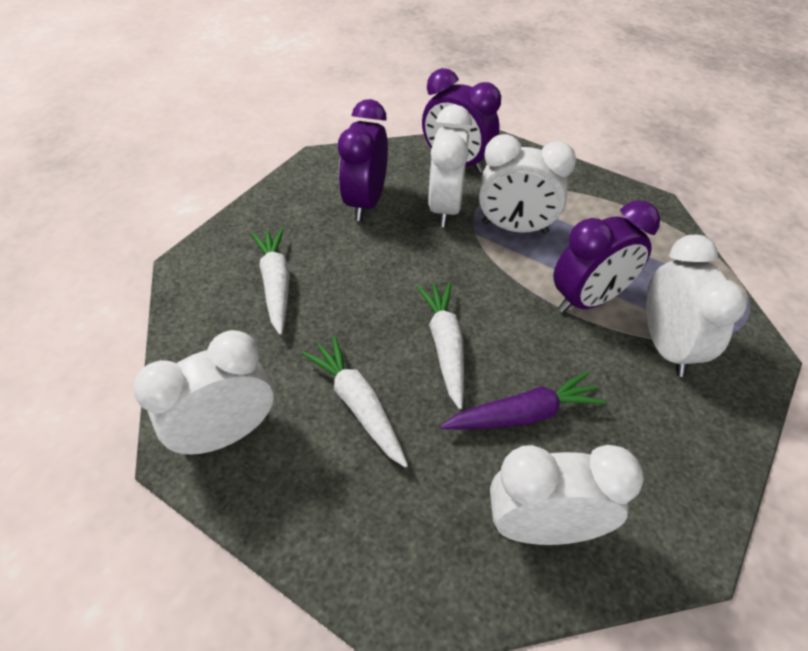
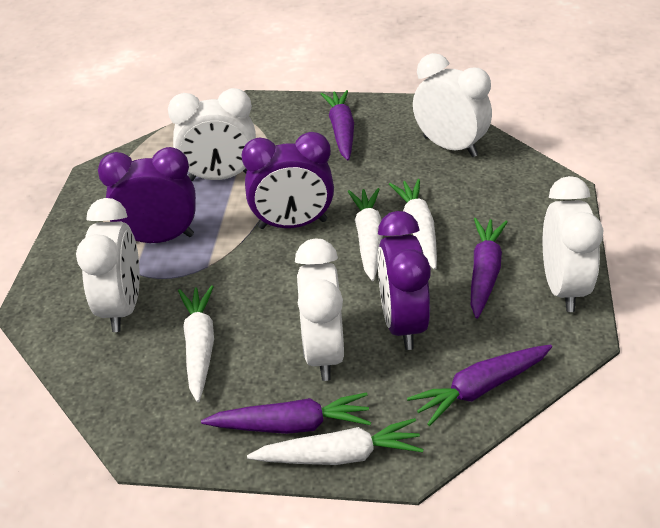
purple carrot: [440,371,607,430] = 1 -> [201,392,371,434] [321,90,354,160] [407,345,552,426] [471,218,508,319] = 4
white carrot: [251,228,290,335] [302,336,408,468] [416,282,464,409] = 3 -> [178,285,214,402] [247,418,424,465] [348,188,383,281] [389,179,437,270] = 4

